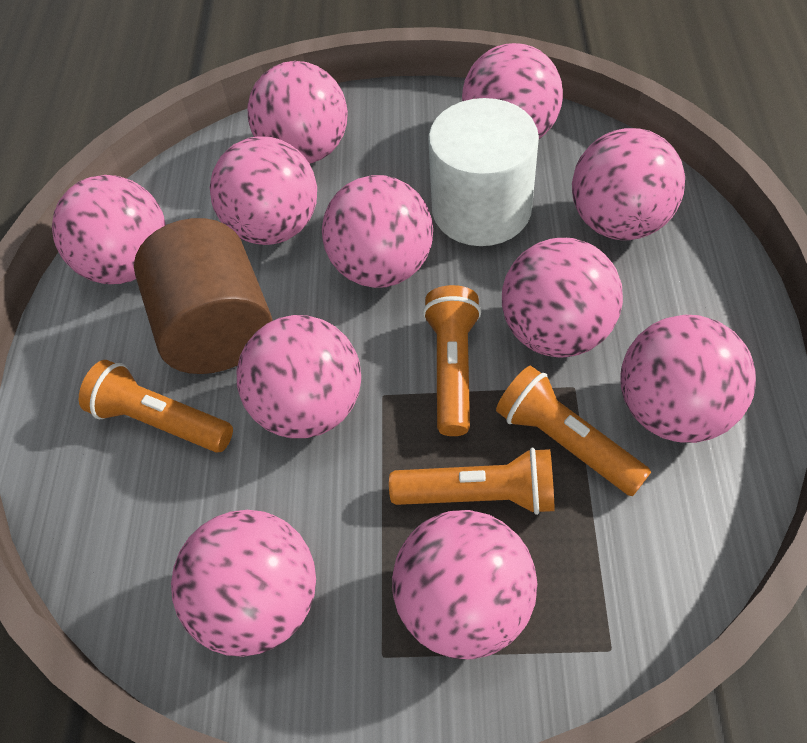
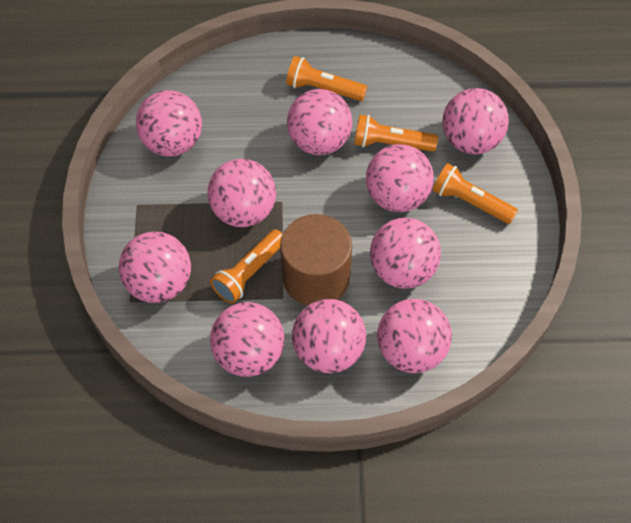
pink ball: [52,175,166,284] [171,510,316,657] [210,136,317,245] [237,315,361,438] [247,61,348,164] [322,175,433,288] [392,510,537,659] [462,43,563,139] [502,238,623,358] [572,128,685,240] [620,315,756,443] = 11 -> [119,231,191,303] [136,90,202,157] [207,159,276,227] [210,302,284,377] [287,89,352,155] [292,299,366,373] [366,144,434,212] [370,218,441,288] [377,299,452,373] [442,88,509,154] = 10
white cylinder: [428,98,539,246] = 1 -> none = 0

